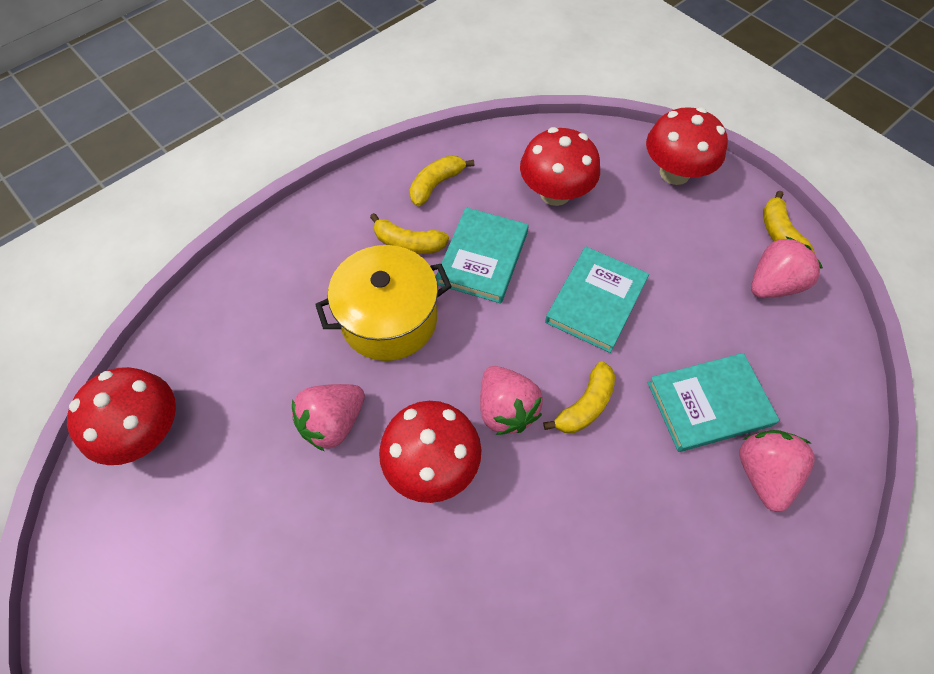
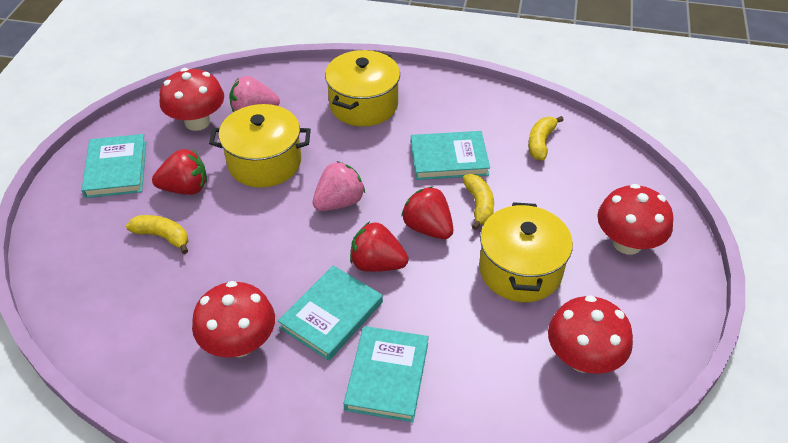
pink strawberry: [292,384,365,451] [480,366,543,435] [739,430,814,512] [751,236,823,298] = 4 -> [229,76,280,112] [312,161,365,211] = 2
red strawberry: none = 0 -> [152,149,207,195] [350,222,409,272] [401,186,453,239] = 3
turquoise book: [436,207,529,303] [545,247,649,353] [648,353,779,452] = 3 -> [81,134,146,198] [278,265,383,361] [344,326,429,422] [411,131,490,180] = 4
yellow banana: [370,213,449,254] [410,155,474,206] [543,361,615,433] [763,191,815,254] = 4 -> [126,215,188,254] [462,174,494,230] [528,116,563,160] = 3
yellow pot: [315,245,452,361] = 1 -> [209,104,311,188] [325,50,400,126] [479,202,573,302] = 3

